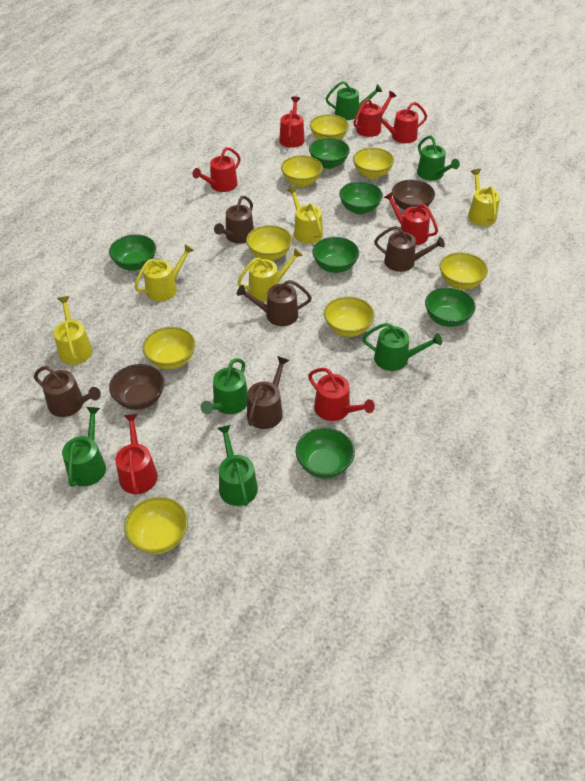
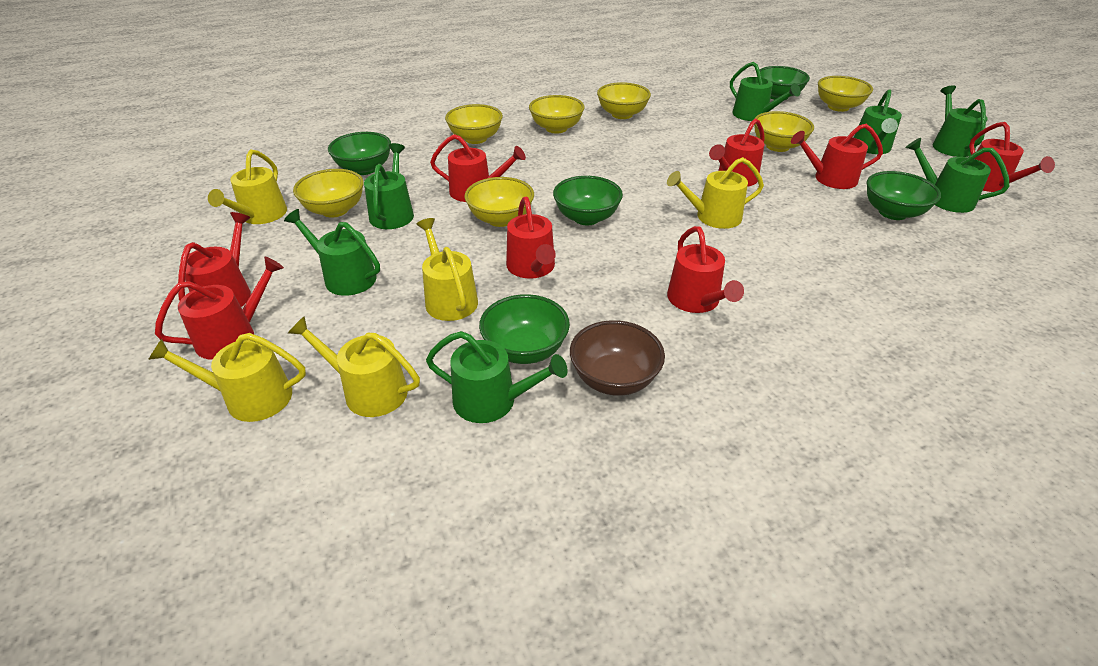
brown bowl: [109,364,165,410] [392,179,435,210] = 2 -> [570,320,665,396] = 1
brown watering can: [34,366,101,417] [214,196,254,244] [237,280,312,326] [247,356,289,429] [374,226,445,272] = 5 -> none = 0
green bowl: [109,234,156,271] [296,427,355,479] [309,138,350,169] [312,237,359,273] [339,181,383,214] [425,287,476,327] = 6 -> [328,132,391,175] [479,294,570,364] [553,176,623,225] [760,66,810,100] [867,171,941,220] = 5
green watering can: [62,407,106,487] [200,359,248,414] [217,425,258,506] [326,81,382,120] [362,323,442,371] [417,136,460,181] = 6 -> [284,209,380,296] [364,143,414,229] [426,331,568,423] [730,62,801,121] [854,89,902,154] [905,138,1009,213] [933,86,988,157] = 7
red watering can: [115,414,158,495] [193,147,241,192] [279,96,305,148] [308,368,375,421] [353,91,396,137] [375,102,427,143] [384,191,438,245] = 7 -> [155,257,284,360] [178,212,251,307] [430,134,526,202] [506,197,556,279] [667,226,744,313] [709,118,765,187] [791,124,883,189] [969,122,1055,192] = 8
yellow bowl: [124,497,188,554] [143,327,195,370] [246,225,292,261] [281,155,323,187] [310,114,349,140] [324,296,375,337] [353,147,394,179] [440,252,488,289] = 8 -> [293,169,364,218] [445,104,503,144] [464,177,534,227] [529,95,585,134] [597,82,651,119] [754,111,814,152] [818,76,873,112] = 7

